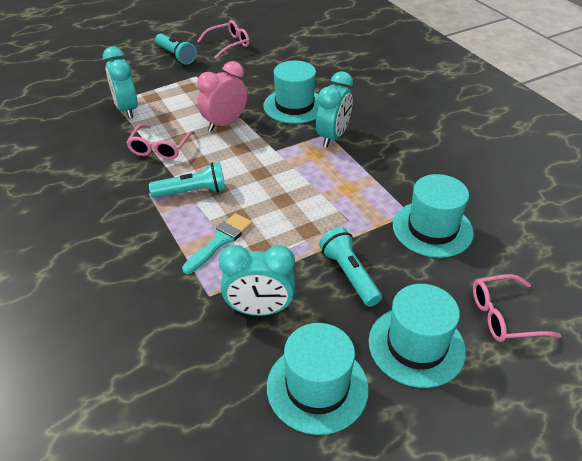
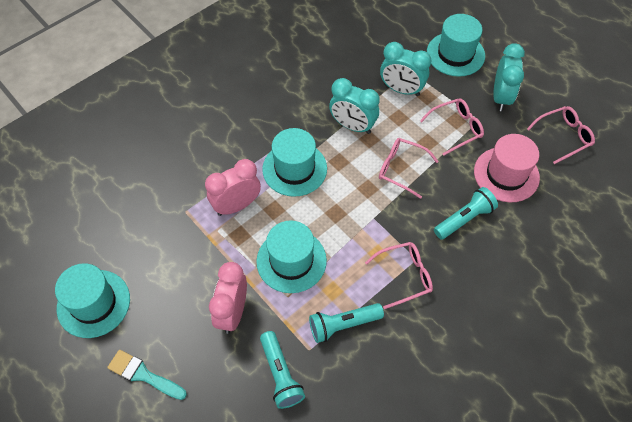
pink clock: [197,61,248,132] = 1 -> [205,159,261,216] [209,262,247,334] = 2
pink glasses: [126,124,195,160] [197,20,250,59] [473,274,562,342] = 3 -> [365,242,433,309] [379,138,439,199] [420,98,484,156] [527,106,595,164] = 4
pink hat: none = 0 -> [474,134,540,202] = 1

